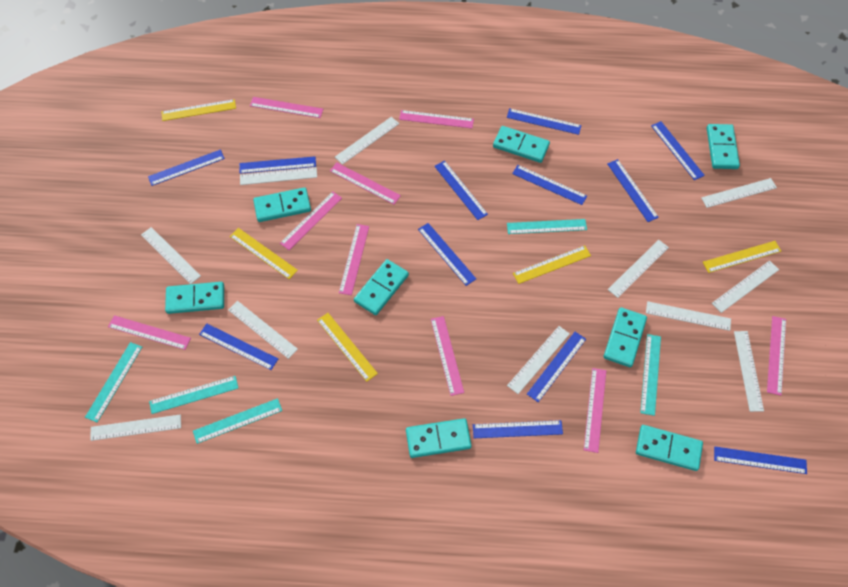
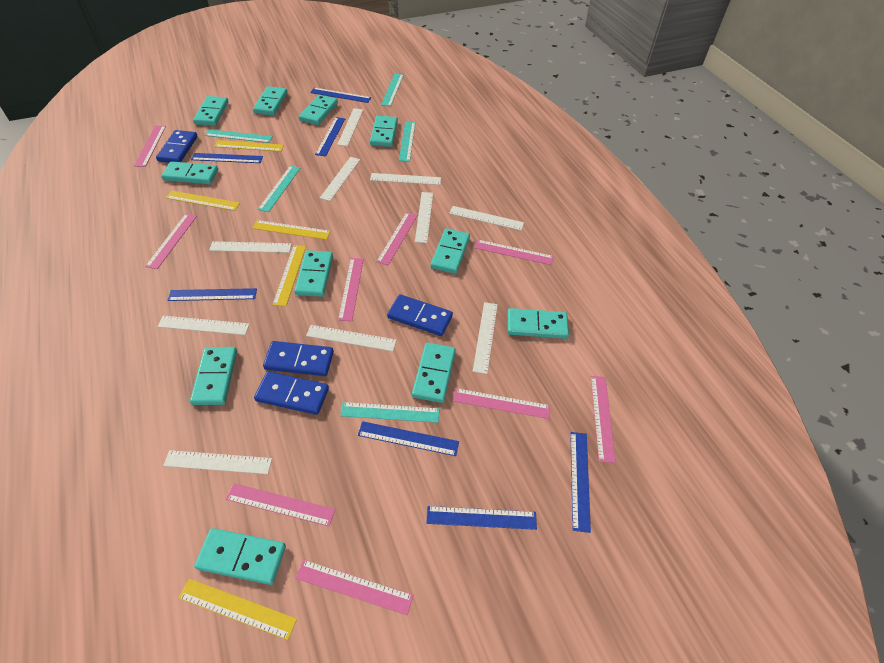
blue domino: none = 0 -> [156,130,198,163] [254,371,329,415] [263,341,334,376] [387,294,453,336] = 4
blue ruler: [148,150,225,186] [199,324,278,370] [239,156,316,174] [418,223,476,286] [434,161,488,220] [473,420,563,438] [507,108,582,135] [512,165,587,205] [527,332,586,402] [607,159,659,222] [651,121,705,180] [714,447,807,474] = 12 -> [167,288,257,301] [191,153,263,163] [310,88,371,103] [315,117,345,157] [357,421,459,456] [426,506,537,530] [570,432,591,533] = 7
turquoise domino: [165,282,224,314] [253,187,311,222] [354,259,409,315] [406,418,472,458] [493,126,550,163] [604,307,647,367] [636,425,703,471] [707,124,740,169] = 8 -> [161,161,218,184] [190,347,237,405] [193,96,229,126] [194,528,286,585] [253,86,287,115] [294,250,333,297] [299,95,338,125] [370,116,398,147] [412,342,456,403] [431,228,470,274] [507,308,569,339] = 11
white ruler: [90,414,181,441] [141,227,201,284] [228,301,298,359] [240,167,317,185] [335,117,399,165] [507,326,570,394] [608,240,669,298] [646,301,731,331] [701,178,777,208] [712,261,779,313] [734,331,764,412] = 11 -> [158,316,250,335] [163,450,272,474] [209,241,292,253] [306,325,396,351] [320,157,360,201] [337,108,363,146] [370,173,441,185] [415,192,433,243] [449,206,524,231] [473,302,498,374] = 10

